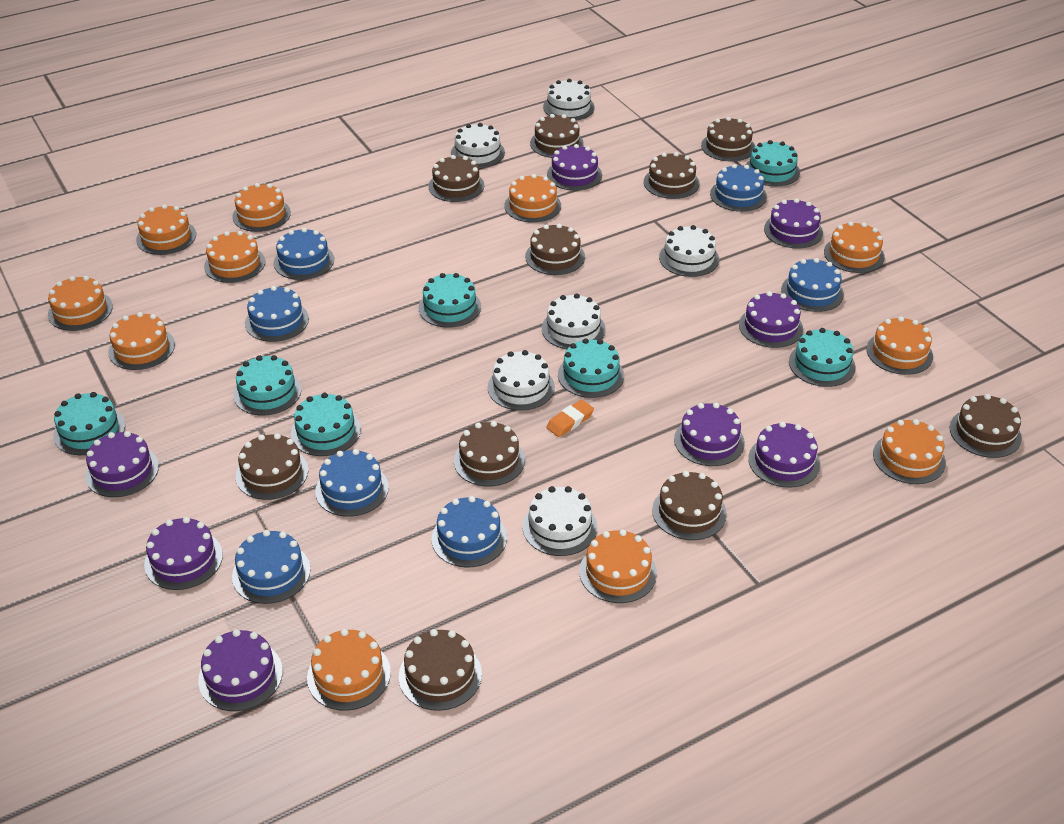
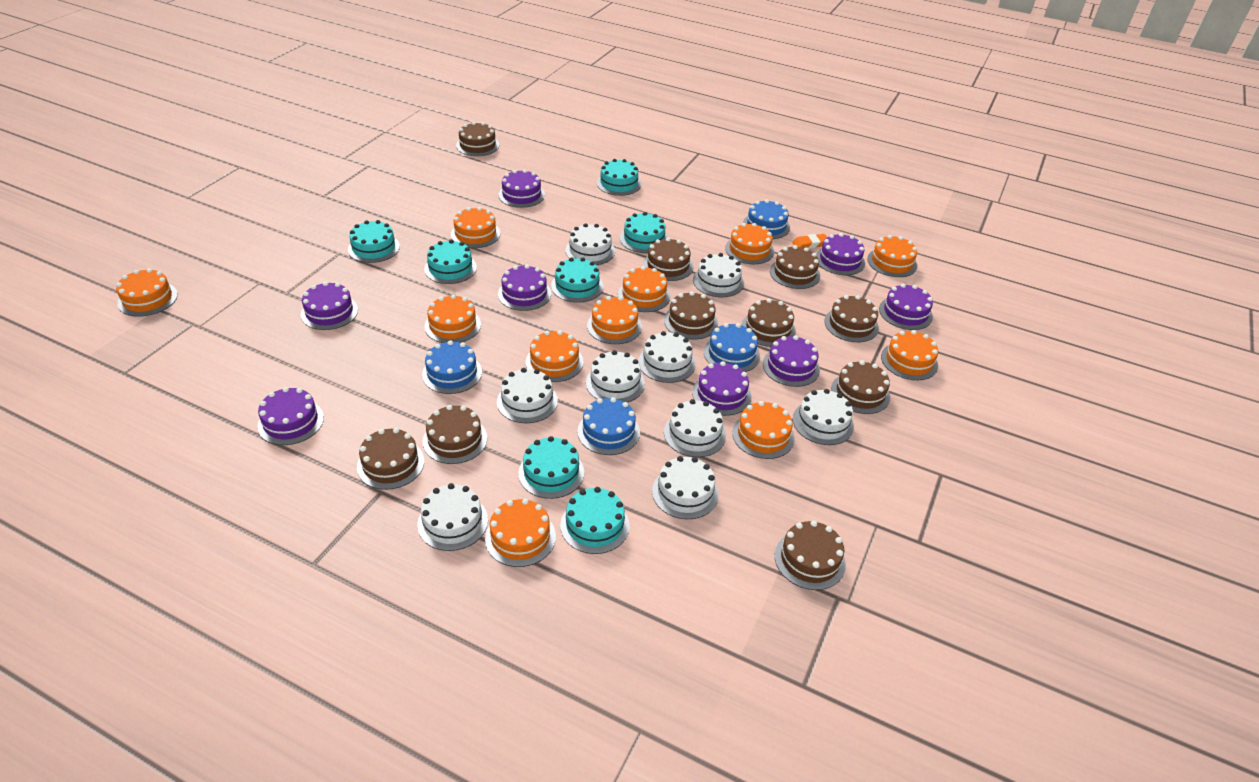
blue cake: [232,530,310,604] [245,286,309,342] [274,228,334,280] [315,449,389,517] [432,496,507,567] [710,164,767,212] [781,258,844,312] = 7 -> [422,340,482,394] [577,397,640,455] [704,323,760,372] [743,199,790,239] = 4
white cake: [451,123,505,168] [488,350,555,411] [523,486,597,556] [542,293,606,349] [543,79,595,121] [659,225,719,277] = 6 -> [417,483,488,551] [497,368,558,423] [565,223,615,265] [586,350,645,403] [638,331,696,383] [652,456,719,519] [664,399,726,457] [693,253,744,297] [793,389,854,445] = 9

